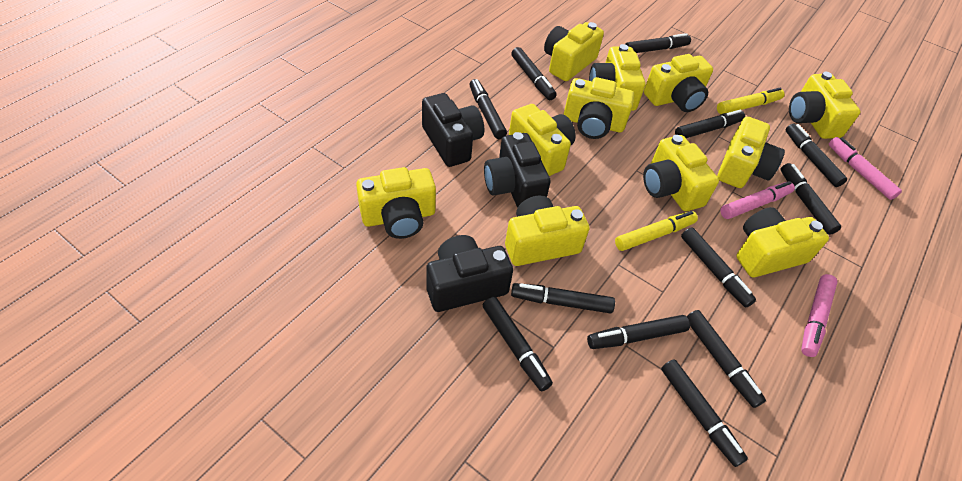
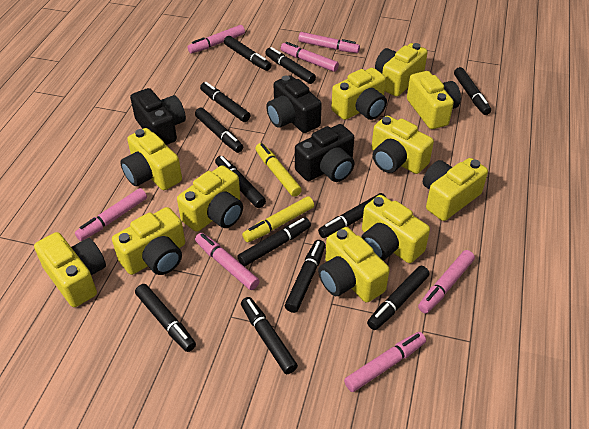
pink marker: [720,181,795,219] [801,274,837,357] [829,137,902,200] = 3 -> [75,188,147,241] [188,25,245,54] [195,233,259,290] [281,42,339,72] [298,32,360,53] [344,332,426,392] [418,250,475,314] = 7

